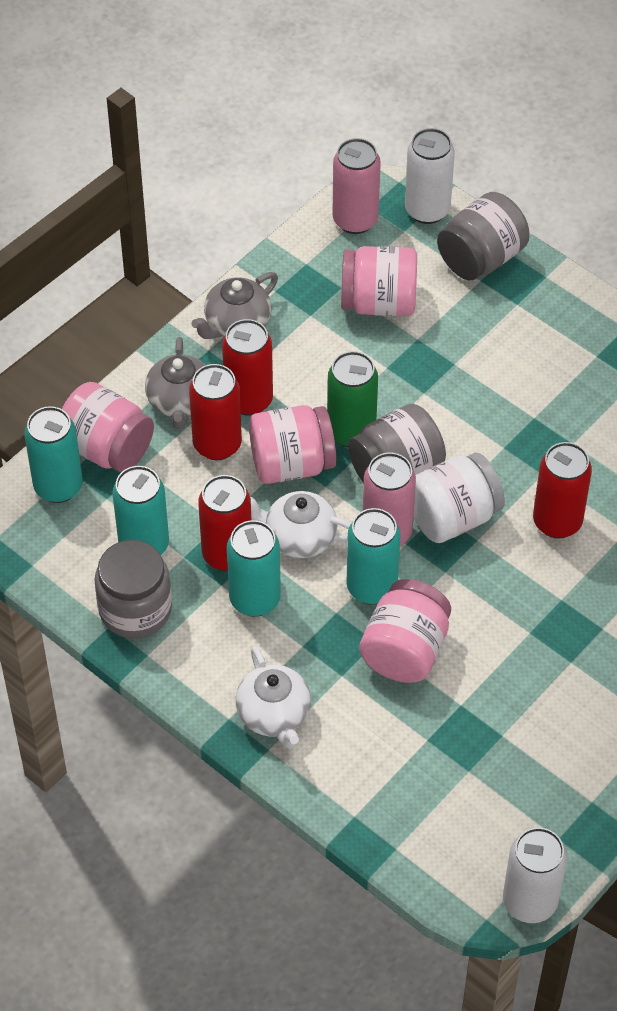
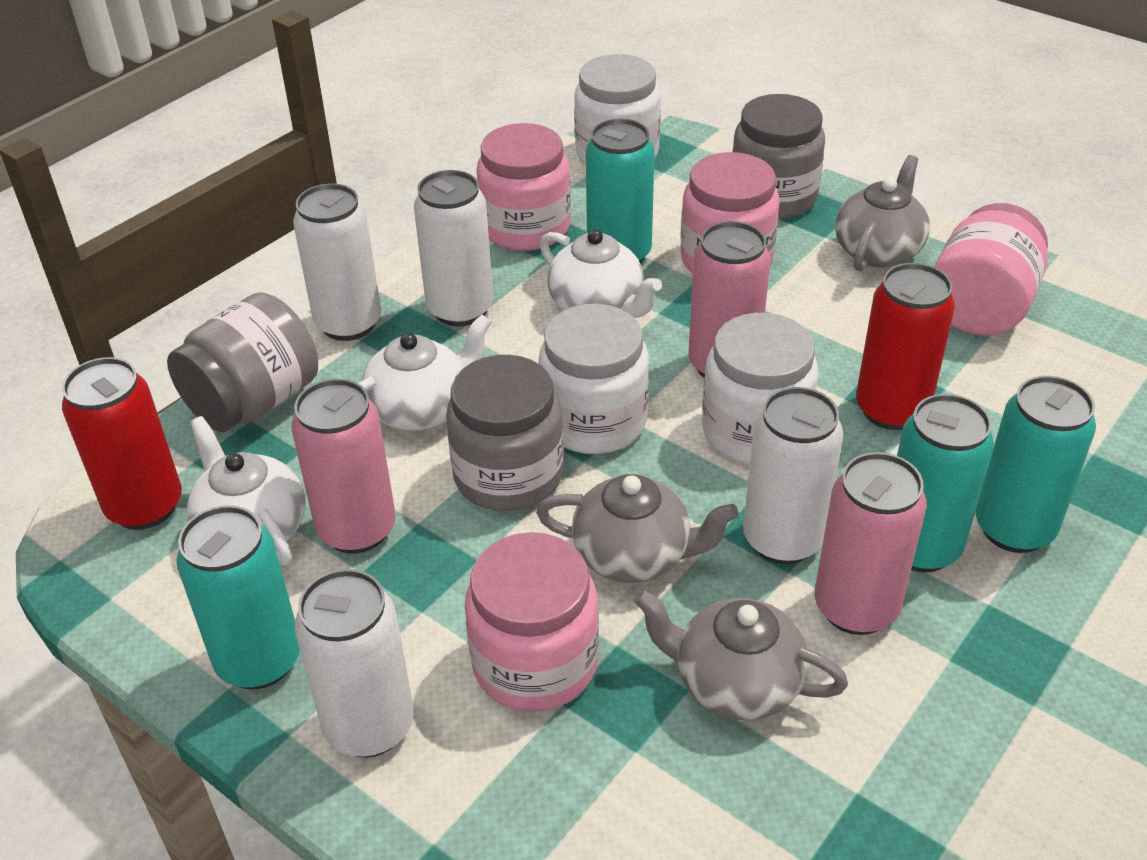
green can: [327,351,378,447] = 1 -> none = 0
grey teapot: [145,337,206,429] [191,272,278,339] = 2 -> [537,474,739,583] [634,590,848,720] [835,155,930,271] = 3
pink can: [332,138,381,234] [363,453,416,545] = 2 -> [291,379,396,554] [688,221,770,378] [815,452,927,635] = 3
red can: [189,364,242,460] [198,475,251,571] [222,319,273,416] [533,442,592,538] = 4 -> [62,357,182,530] [856,263,955,430] = 2
white can: [405,128,455,224] [503,827,567,923] = 2 -> [293,184,381,341] [295,569,414,758] [414,170,493,326] [743,387,843,564] = 4
white jar: [414,453,505,543] = 1 -> [538,304,649,454] [574,54,661,164] [702,313,818,464] = 3
white teapot: [236,646,311,749] [250,491,351,558] = 2 -> [187,416,306,565] [358,314,492,431] [540,229,662,318] = 3

